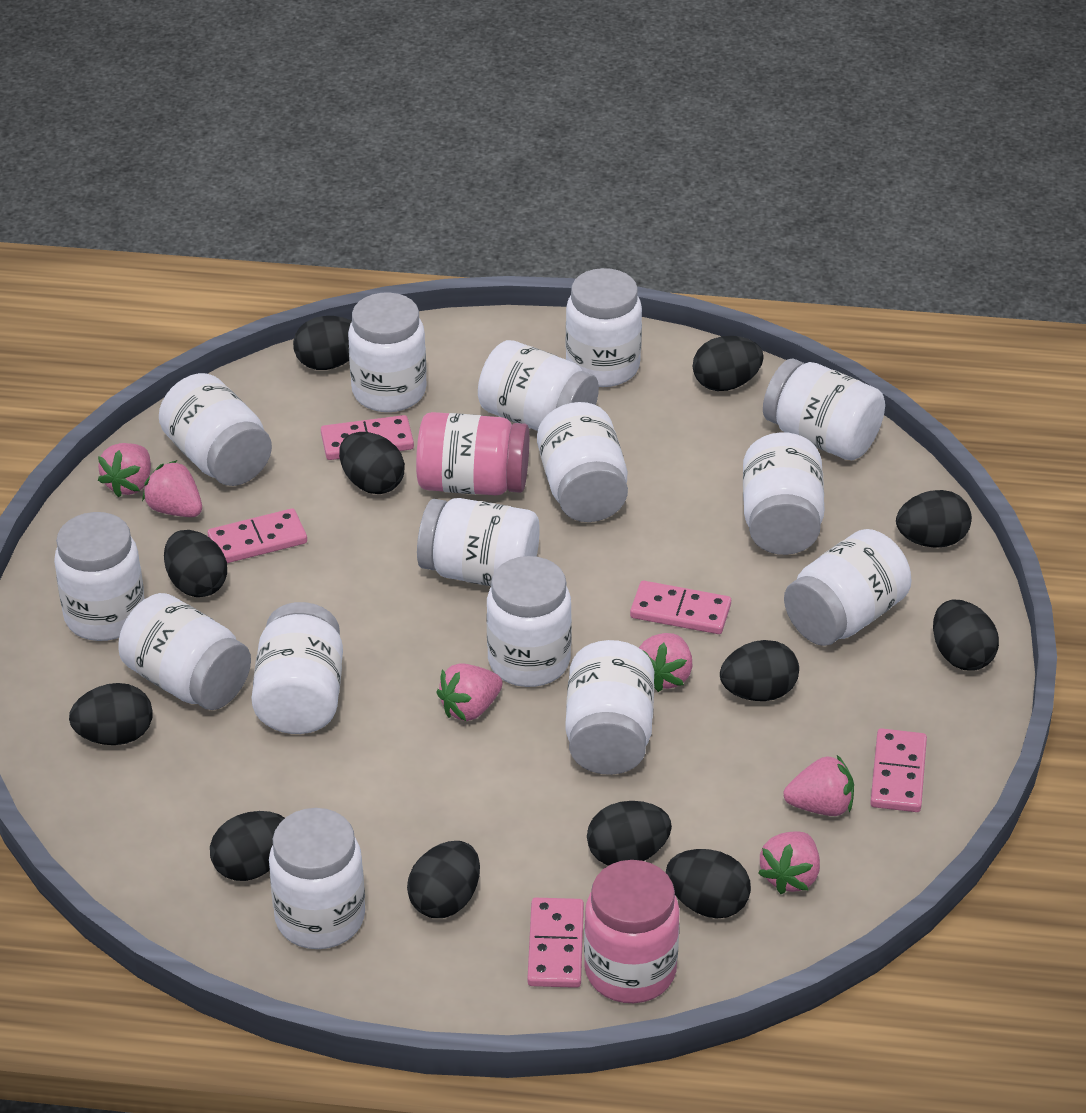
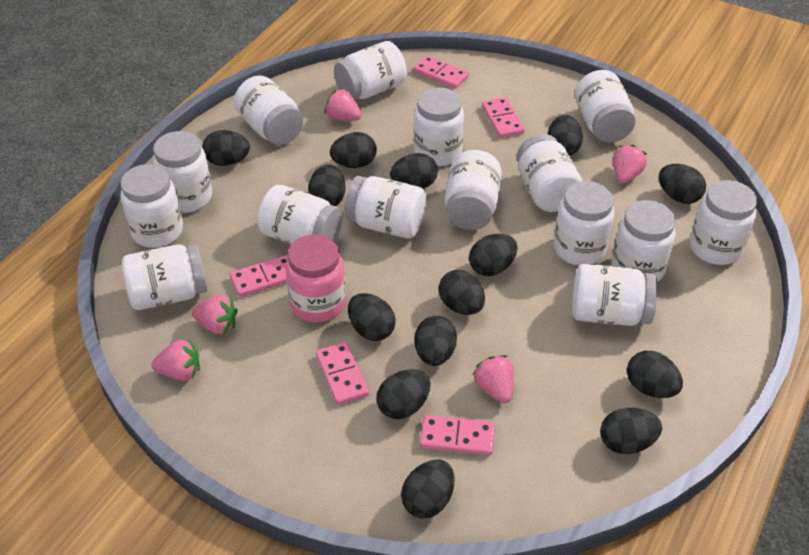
black egg: [69,683,152,745] [164,530,227,597] [210,811,285,881] [293,316,352,370] [339,432,405,494] [407,841,480,918] [587,801,672,866] [666,849,751,919] [693,336,764,391] [720,640,799,701] [896,490,972,548] [933,600,999,671] = 12 -> [202,130,250,166] [308,164,346,206] [330,132,377,168] [348,293,396,341] [376,369,430,419] [390,153,438,189] [401,460,454,518] [414,316,457,366] [439,270,485,315] [469,234,518,276] [548,115,583,156] [600,408,662,454] [627,351,683,398] [659,164,706,204] = 14
pink jar: [416,412,529,495] [584,860,680,1003] = 2 -> [286,234,346,323] = 1
pink strawberry: [98,443,151,498] [142,460,202,517] [437,663,503,721] [639,633,692,692] [758,831,820,894] [783,755,854,816] = 6 -> [152,340,200,381] [192,295,238,334] [324,88,362,121] [473,355,514,403] [613,145,647,183] = 5

